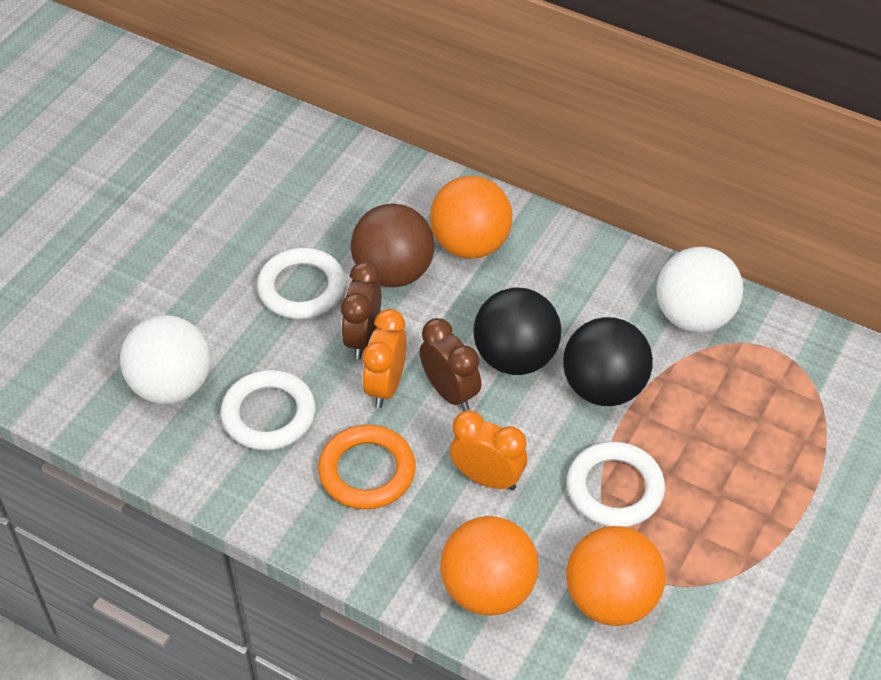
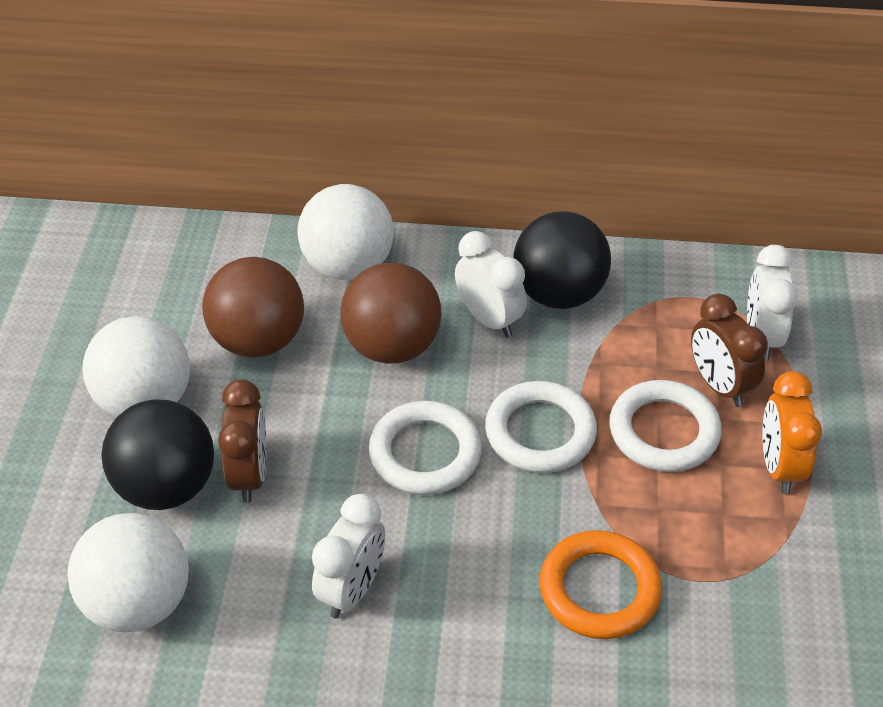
brown ball: [351,203,434,288] = 1 -> [202,257,304,358] [340,263,442,364] = 2
orange ball: [430,176,513,258] [440,516,539,615] [566,526,666,626] = 3 -> none = 0
orange clock: [362,309,407,408] [450,410,527,491] = 2 -> [762,371,822,494] = 1
white ball: [120,315,210,404] [656,247,744,333] = 2 -> [67,513,189,632] [82,316,190,417] [298,184,394,280] = 3
white clock: none = 0 -> [312,494,385,618] [455,231,527,337] [747,245,798,360] = 3

